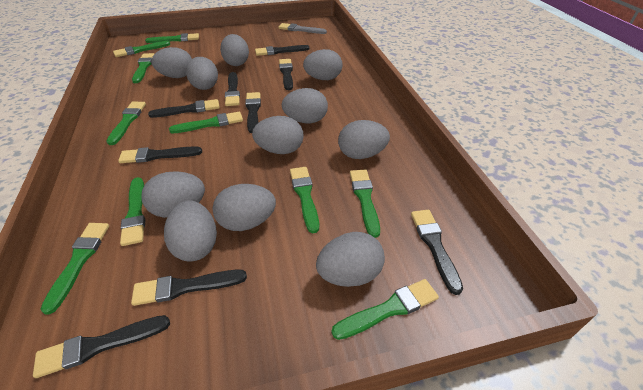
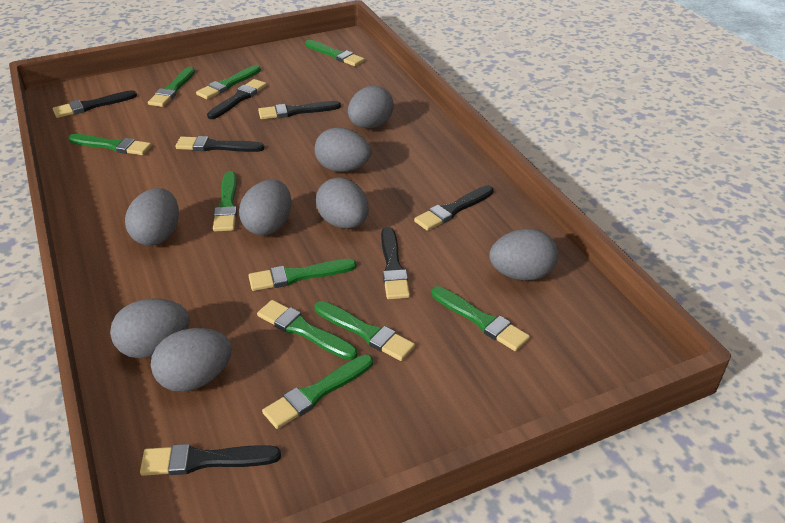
black brush: [33,315,170,378] [118,146,202,163] [131,269,247,306] [148,99,220,118] [225,72,240,106] [245,92,261,133] [255,45,309,56] [279,59,293,90] [411,210,463,295] = 9 -> [53,90,137,118] [140,444,281,476] [175,136,265,152] [207,79,267,119] [258,101,341,119] [381,227,410,299] [414,185,493,231] = 7
grey brush: [278,23,327,34] = 1 -> none = 0
grey egg: [141,171,205,218] [151,47,192,78] [164,200,217,261] [186,57,218,90] [213,184,276,231] [220,34,249,66] [252,116,304,154] [282,88,328,124] [303,49,343,80] [316,232,385,287] [338,120,390,159] = 11 -> [110,298,190,359] [125,188,179,245] [151,328,232,392] [239,180,292,235] [315,127,371,172] [316,177,369,229] [348,86,394,128] [489,229,558,281] = 8

